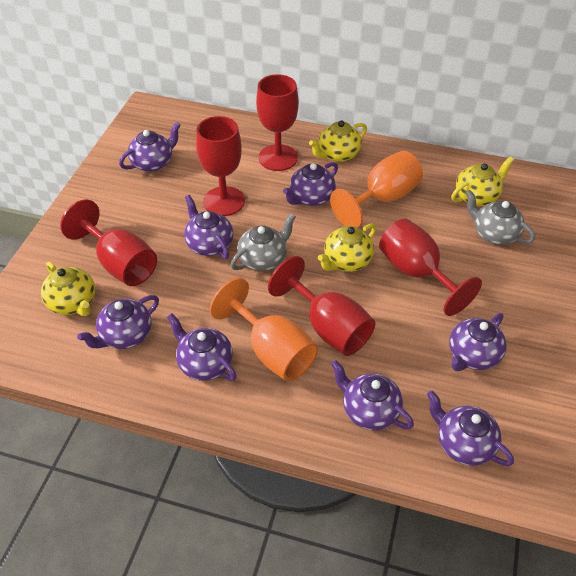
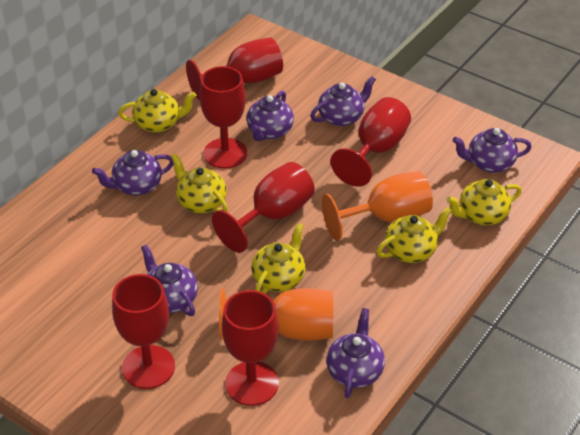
grey teapot: [231,213,296,271] [465,190,535,245] = 2 -> none = 0
purple teapot: [77,295,159,349] [119,122,181,172] [167,313,237,381] [184,195,233,259] [283,162,338,206] [331,360,414,430] [427,390,514,466] [449,313,507,371] = 8 -> [92,150,174,195] [141,245,198,316] [247,91,294,141] [310,76,376,126] [326,308,385,398] [452,128,532,173] = 6
red goblet: [60,199,157,286] [196,116,245,216] [256,74,299,171] [268,256,375,356] [379,219,482,316] = 5 -> [112,274,175,389] [186,37,283,100] [200,66,247,169] [212,162,315,253] [222,290,279,406] [330,97,411,187] = 6
yellow teapot: [41,262,95,316] [309,120,367,162] [318,223,377,272] [451,156,514,206] = 4 -> [118,89,196,133] [171,153,228,213] [251,223,305,294] [376,207,452,263] [446,179,522,225] = 5

